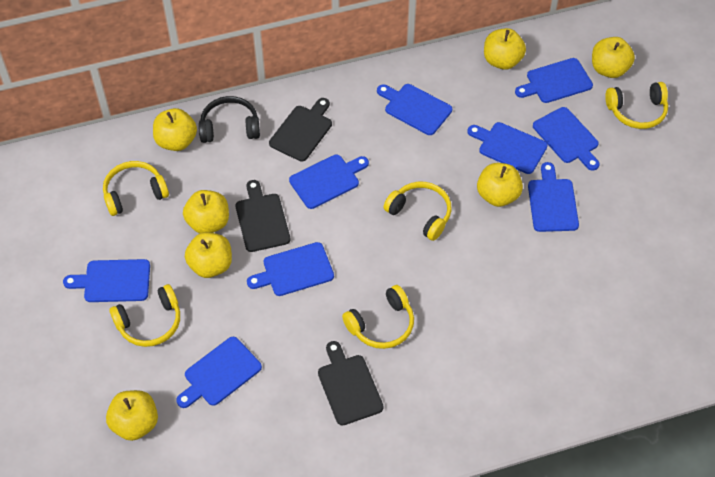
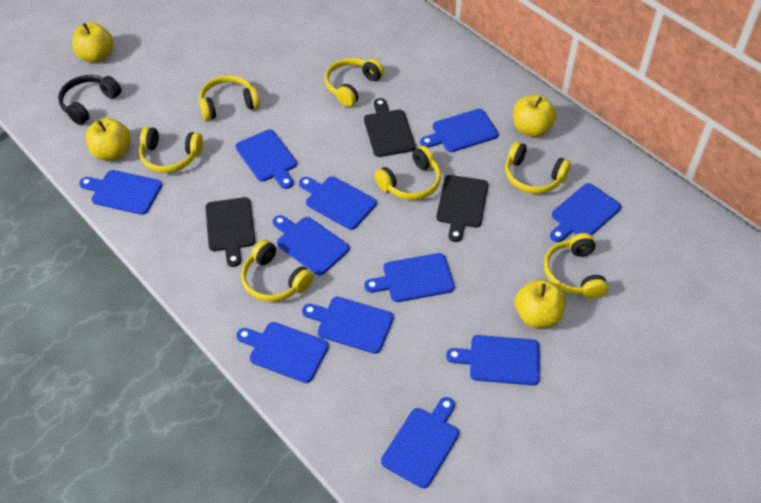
blue cutting board: [63,259,150,302] [176,336,262,408] [247,242,334,296] [289,154,369,209] [377,84,452,135] [467,122,548,174] [515,58,593,103] [528,162,579,232] [533,107,600,171] = 9 -> [79,170,162,215] [236,129,297,189] [236,322,329,383] [273,215,350,275] [299,176,377,230] [302,297,394,354] [365,253,455,302] [381,397,459,488] [420,109,499,152] [446,335,540,385] [550,183,621,242] = 11
yellow apple: [106,390,158,441] [153,108,197,151] [183,190,229,234] [185,232,232,278] [477,163,523,207] [484,28,526,70] [592,37,635,78] = 7 -> [72,23,114,62] [85,118,131,160] [513,94,557,137] [515,279,565,328] = 4
yellow headphones: [103,161,169,216] [109,284,180,347] [342,285,414,349] [384,182,452,241] [605,82,668,129] = 5 -> [139,127,203,173] [199,75,260,121] [241,239,313,302] [325,58,384,107] [374,146,441,200] [505,141,571,194] [544,233,608,299] = 7

